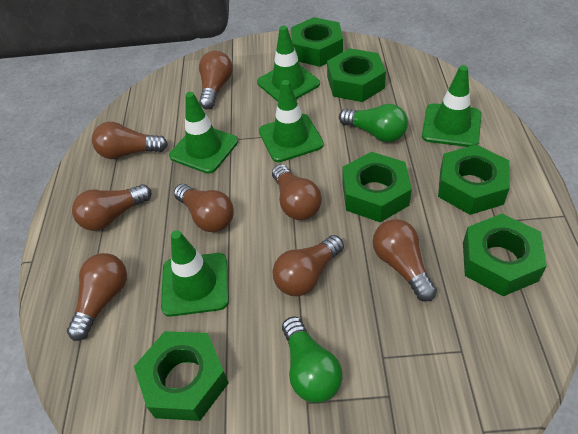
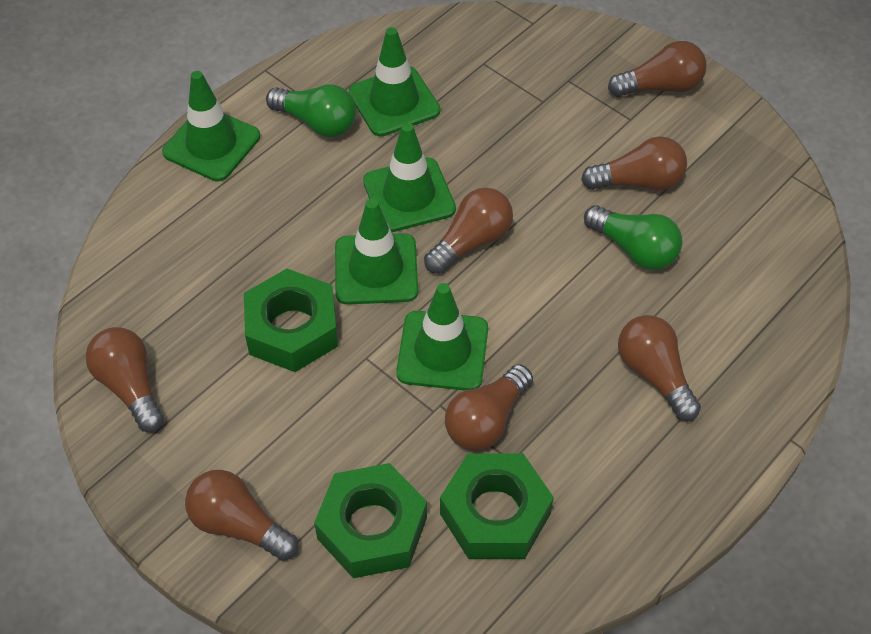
brown light bulb: [67,253,127,341] [72,184,151,231] [92,122,168,159] [174,184,234,232] [199,51,233,109] [272,164,322,220] [273,235,344,296] [373,219,437,302] = 8 -> [86,327,164,432] [185,470,298,561] [424,188,513,274] [445,364,533,450] [581,136,687,190] [608,41,707,97] [618,315,701,421] = 7
green nut: [134,331,229,421] [291,17,343,67] [327,48,386,102] [342,152,412,222] [438,144,510,215] [463,214,547,296] = 6 -> [244,269,338,372] [314,463,427,578] [440,453,554,559] = 3

